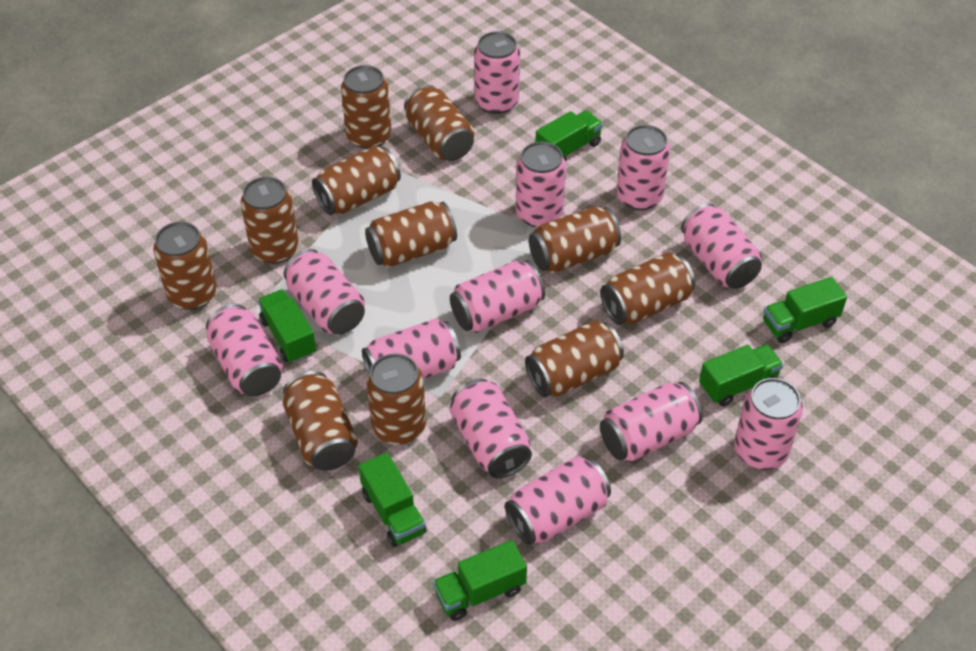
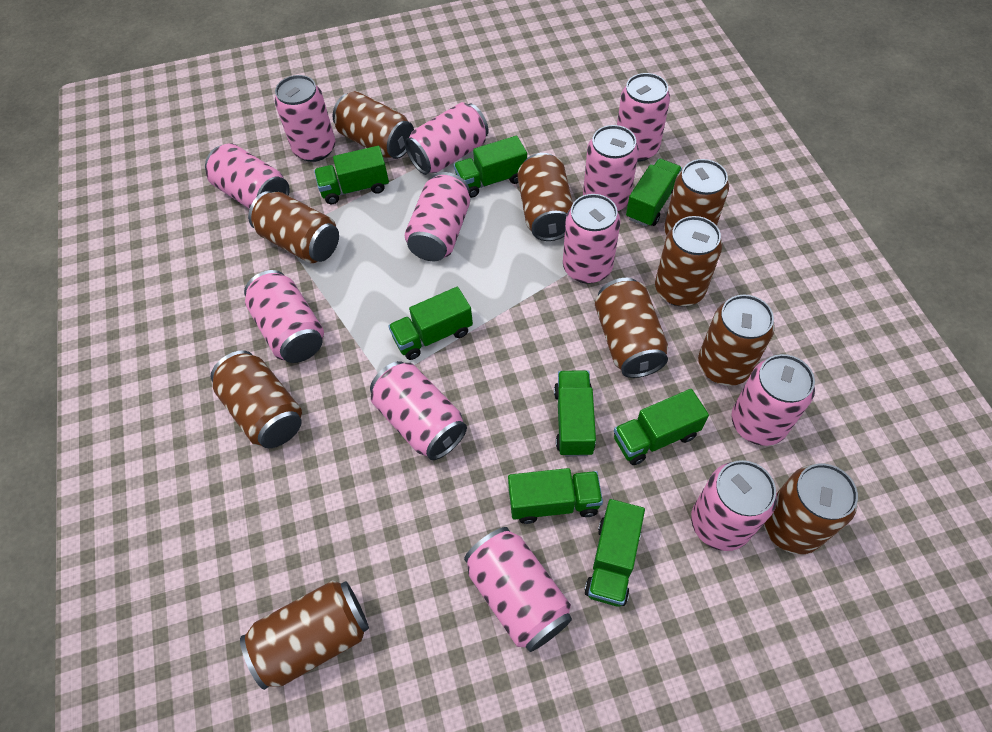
brown can: [153,222,217,310] [241,177,299,264] [283,371,358,471] [312,146,401,215] [341,65,391,149] [365,201,457,268] [366,353,426,445] [404,85,474,161] [525,320,624,397] [529,207,621,273] [600,252,695,325] = 11 -> [211,350,302,448] [240,580,369,690] [248,191,339,263] [333,91,414,159] [517,153,573,241] [595,278,668,378] [655,216,722,306] [664,159,729,235] [698,295,775,386] [764,463,858,554] = 10
green truck: [258,289,316,363] [359,452,427,547] [433,540,527,621] [535,110,603,161] [699,344,783,406] [763,277,847,343] = 6 -> [314,146,389,204] [388,287,473,360] [454,136,527,198] [508,468,603,524] [554,370,596,456] [584,499,645,607] [614,389,709,465] [626,159,682,227] = 8

